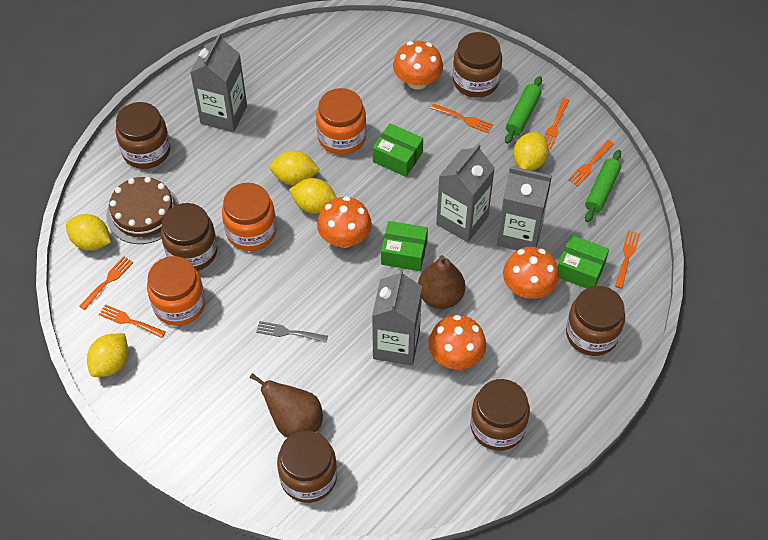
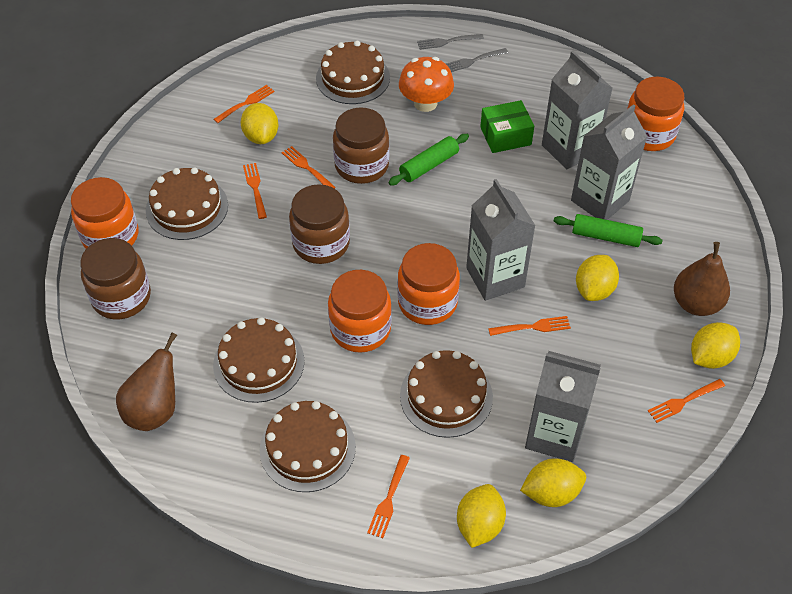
brown cake: [106,177,179,244] = 1 -> [146,167,228,240] [213,317,305,403] [260,401,356,492] [316,40,390,104] [400,350,493,438] = 5
brown jar: [115,102,170,169] [161,203,218,271] [277,430,337,503] [453,32,502,98] [470,379,530,451] [566,286,625,356] = 6 -> [80,238,151,319] [289,184,350,264] [333,108,389,184] = 3
green box: [373,123,423,177] [381,221,428,271] [557,235,609,289] = 3 -> [480,100,534,153] = 1
grey fork: [256,321,328,343] = 1 -> [417,34,484,50] [446,48,508,72] = 2
orange jar: [147,256,205,326] [222,183,276,251] [316,88,366,155] = 3 -> [71,177,138,249] [328,270,392,353] [398,243,460,325] [627,77,684,151] = 4
orange mushroom: [317,196,372,248] [393,41,443,90] [429,315,486,370] [503,247,559,299] = 4 -> [399,57,454,112] = 1

